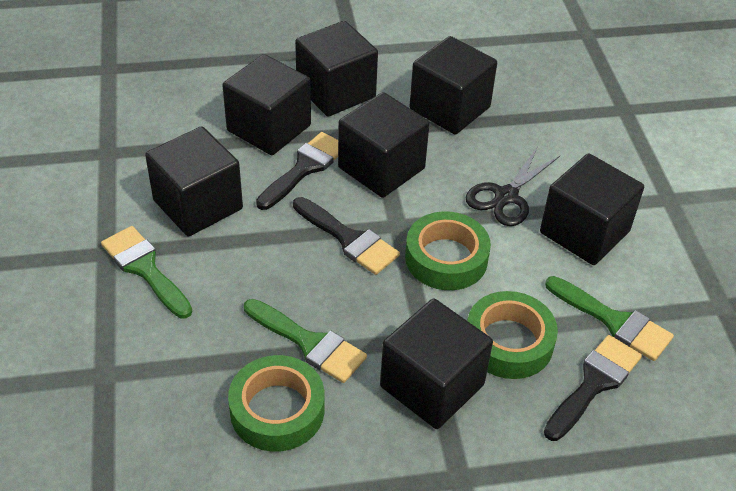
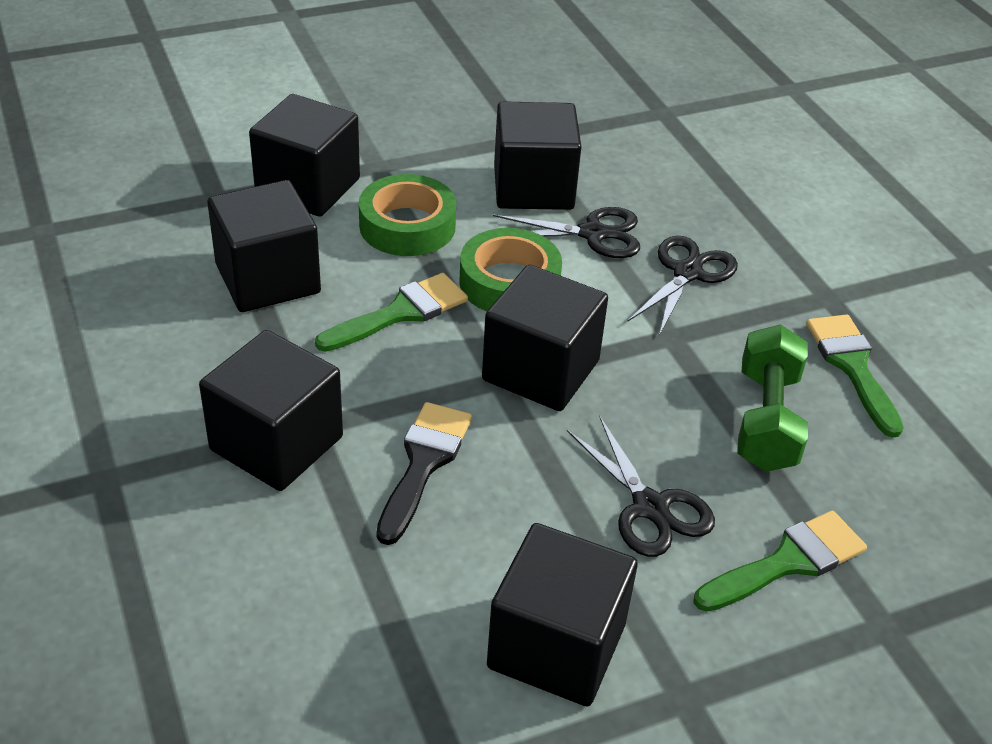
black brush: [256,132,338,210] [293,197,400,275] [544,335,642,441] = 3 -> [376,402,472,545] = 1
black cube: [145,126,243,236] [222,54,311,155] [295,21,378,117] [338,92,430,198] [380,298,493,429] [409,36,497,134] [540,153,644,265] = 7 -> [199,330,343,491] [207,180,321,312] [249,94,360,217] [482,265,608,411] [487,523,638,707] [494,101,581,210] = 6
black scissors: [466,146,560,226] = 1 -> [493,207,640,258] [567,415,715,557] [627,236,738,336] = 3
green dumbbell: none = 0 -> [737,325,808,472] = 1
green tape: [228,355,324,452] [405,212,491,290] [467,291,558,379] = 3 -> [359,174,456,256] [460,228,562,311] = 2

